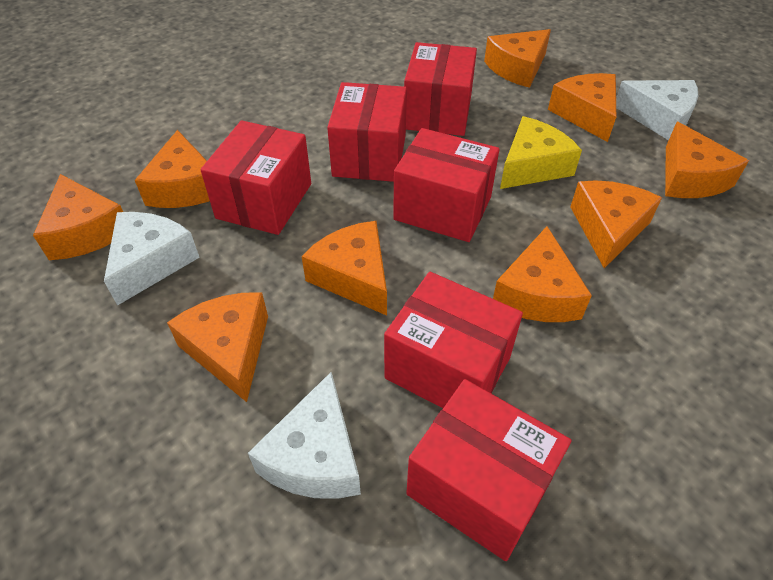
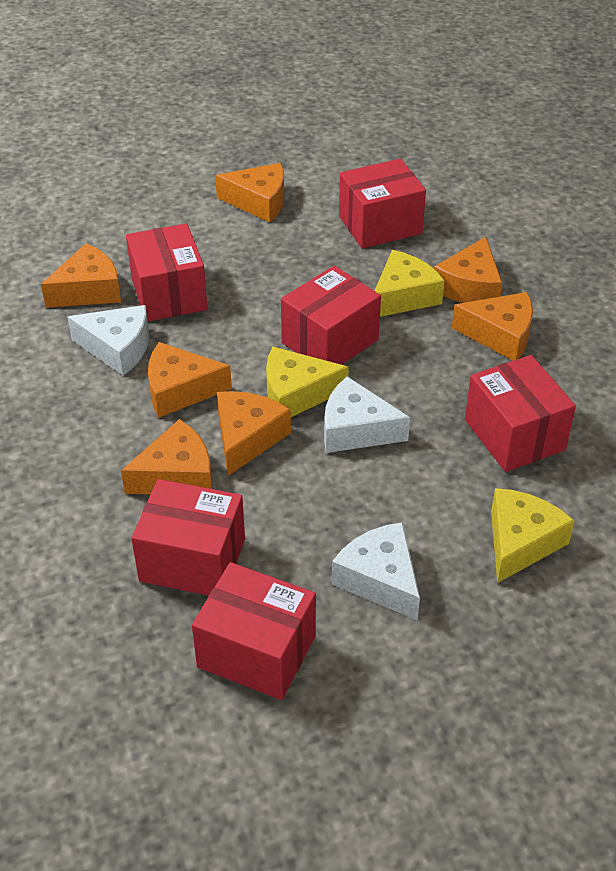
orange cheese: [33,174,123,260] [135,130,210,208] [167,292,268,402] [302,221,387,316] [484,29,551,88] [493,226,592,322] [548,73,616,142] [570,180,662,268] [665,122,749,198] = 9 -> [41,243,121,308] [121,419,212,495] [148,342,232,418] [215,163,284,222] [217,391,291,476] [434,237,502,303] [452,292,533,361] = 7
yellow cheese: [500,116,582,189] = 1 -> [266,347,349,417] [375,250,445,317] [491,488,575,583] = 3

